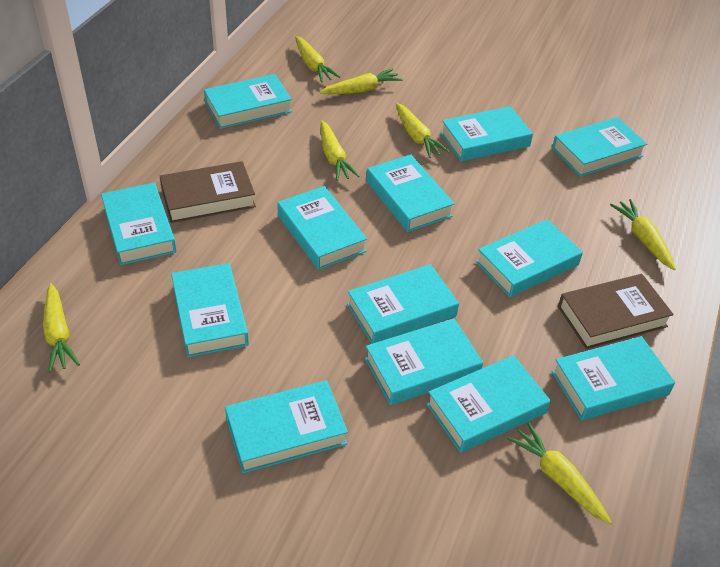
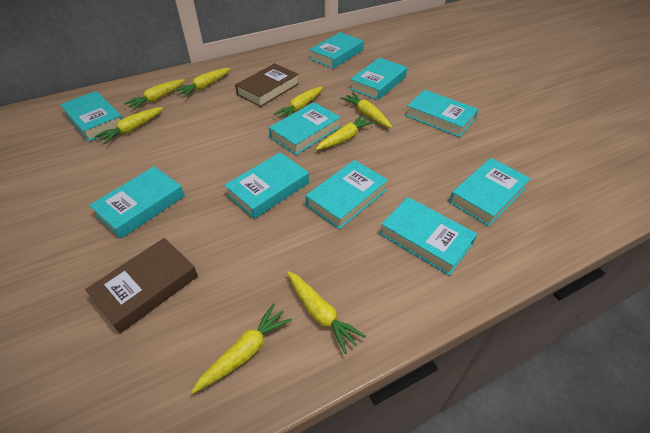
turquoise book: [101,183,176,265] [171,263,249,357] [204,74,292,129] [225,380,348,473] [277,186,367,270] [347,264,459,344] [365,318,483,405] [366,155,455,232] [426,355,551,453] [441,106,533,162] [476,219,583,297] [552,117,647,177] [552,336,675,420] = 13 -> [60,91,123,141] [89,166,185,239] [224,152,309,219] [269,102,341,155] [305,160,388,230] [309,32,364,69] [350,57,407,100] [380,197,477,276] [405,90,479,137] [449,158,531,226] = 10
yellow carrot: [43,283,80,373] [295,36,340,83] [320,68,402,94] [320,121,359,181] [395,103,450,158] [507,423,612,524] [610,199,676,270] = 7 -> [95,107,163,144] [124,79,185,110] [175,68,230,97] [191,303,292,393] [273,87,323,118] [287,271,366,354] [316,115,375,150] [340,92,392,128] = 8

